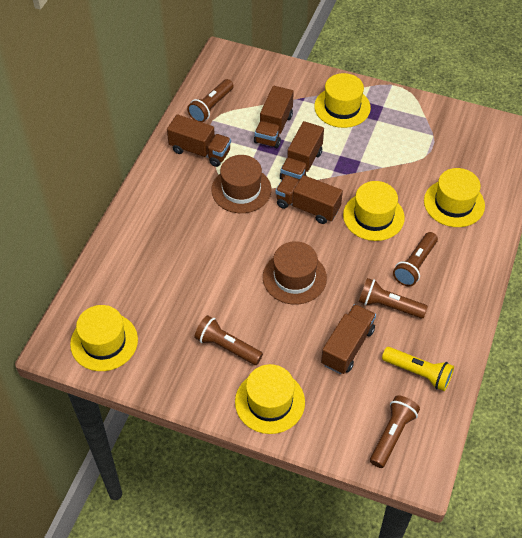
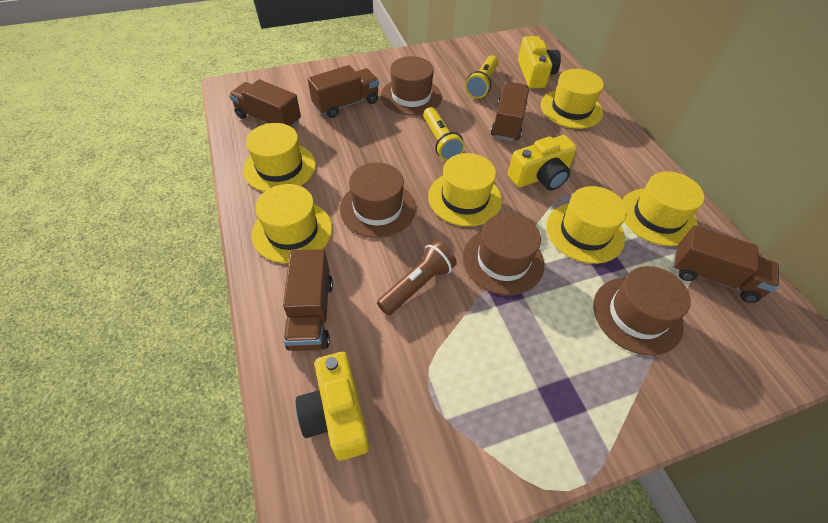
brown flashlight: [187,79,234,122] [194,315,263,365] [359,278,428,319] [370,395,420,468] [393,232,438,287] = 5 -> [377,240,457,315] = 1
brown hat: [211,155,272,213] [263,241,327,305] = 2 -> [340,163,416,238] [381,56,442,116] [463,213,544,295] [593,266,691,356] = 4
yellow camera: none = 0 -> [296,352,369,461] [508,135,577,190] [518,36,561,89] = 3
yellow flashlight: [382,347,454,391] = 1 -> [423,107,465,161] [465,55,499,99] = 2
yellow hat: [70,305,138,371] [235,364,305,434] [314,73,371,128] [343,181,405,241] [424,168,485,227] = 5 -> [243,123,316,192] [252,184,332,263] [428,153,502,227] [541,69,604,129] [546,186,627,264] [622,171,705,246] = 6

